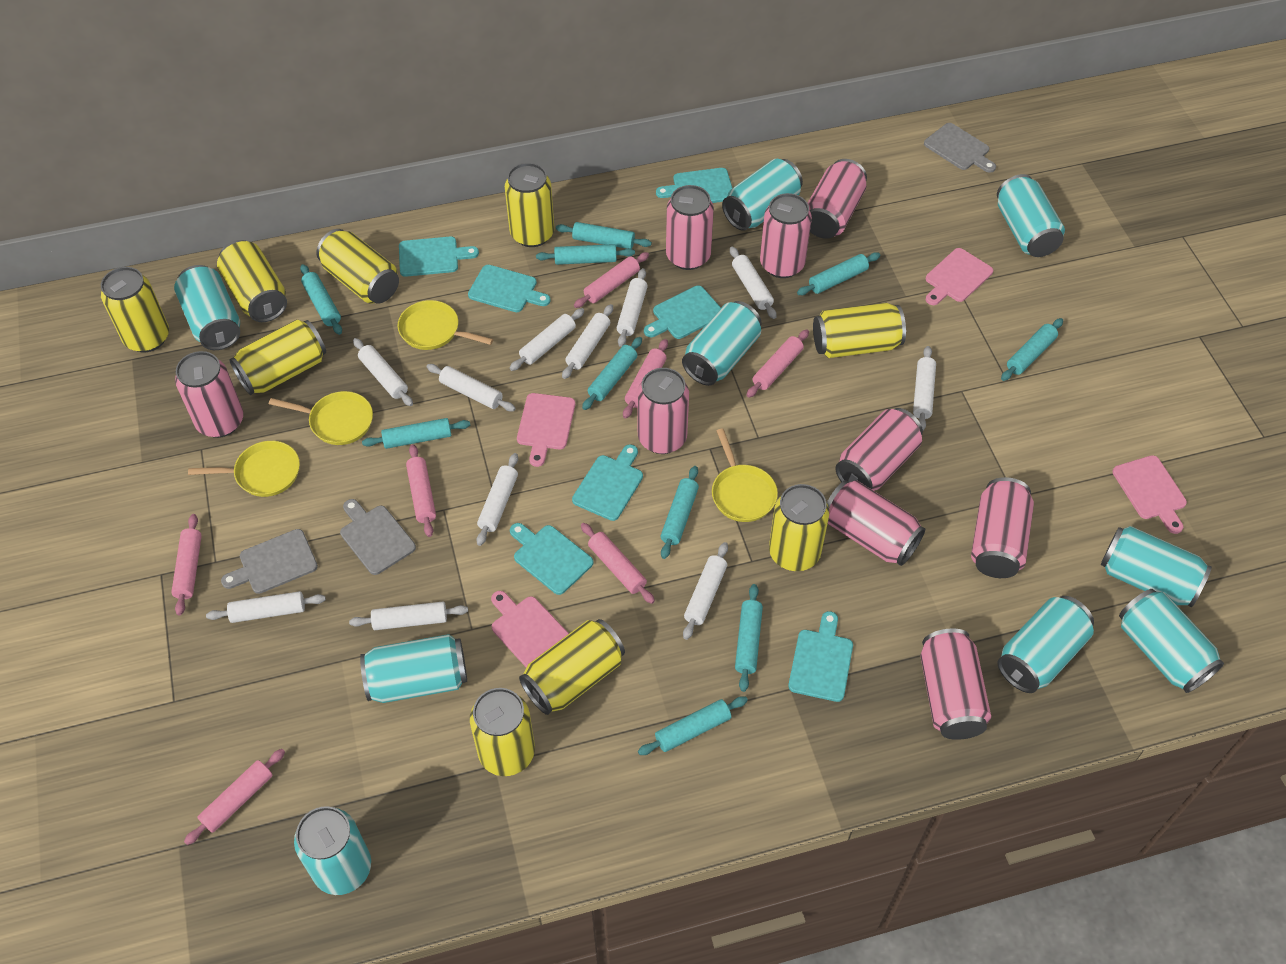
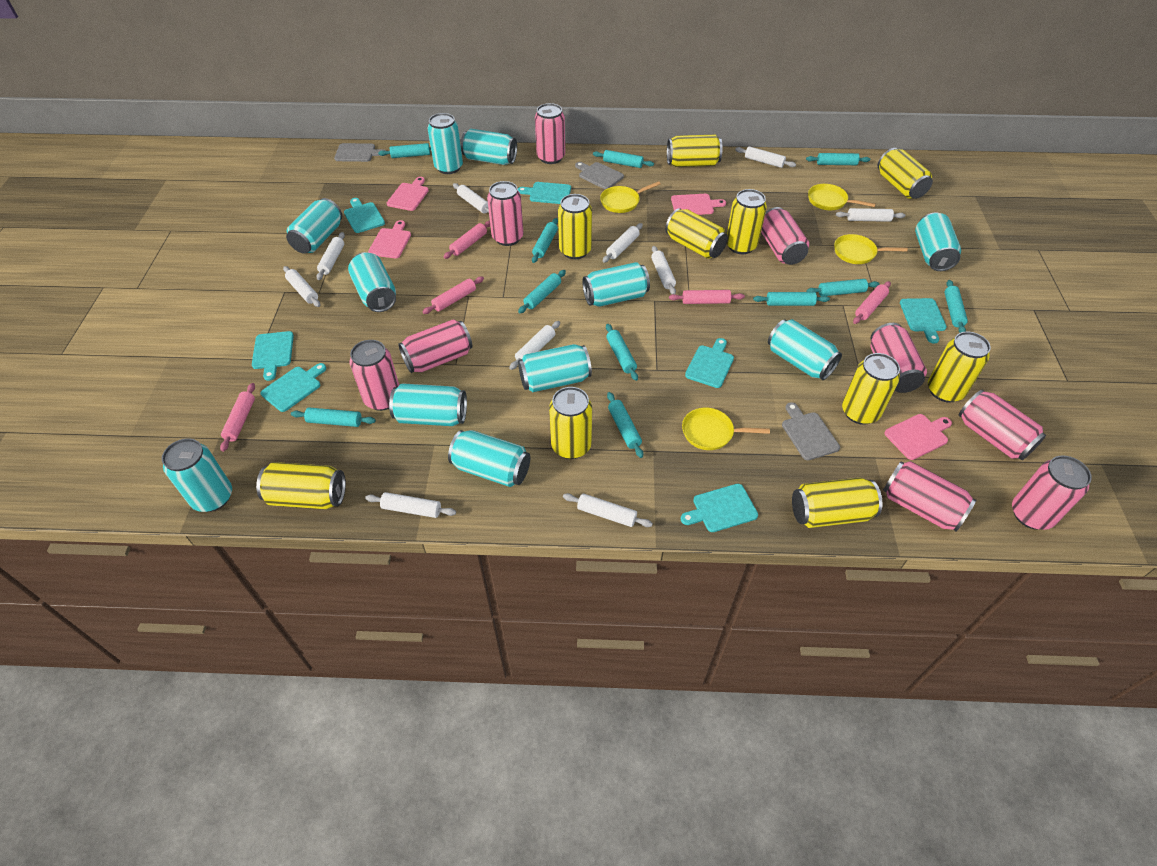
pink rolling pin: [171,514,202,616] [184,749,285,845] [406,444,436,537] [574,252,649,308] [581,523,655,604] [623,339,668,418] [746,329,809,398] = 7 -> [220,383,255,452] [423,276,484,314] [444,221,490,259] [669,290,745,304] [853,281,891,324] = 5
turquoise can: [174,265,240,350] [294,806,371,895] [360,634,467,703] [682,301,762,386] [722,159,803,231] [997,174,1065,257] [998,596,1094,693] [1101,526,1212,607] [1119,589,1224,693] = 9 -> [162,438,232,512] [286,198,342,254] [348,252,396,312] [389,383,467,426] [428,113,463,174] [448,430,530,487] [461,129,517,165] [518,344,592,392] [582,262,650,307] [768,319,842,380] [915,212,961,271] = 11
turquoise rolling pin: [300,264,342,335] [362,418,470,449] [536,244,635,265] [556,222,652,249] [582,337,642,410] [638,696,748,755] [661,466,699,559] [735,584,763,692] [797,252,880,295] [1001,318,1063,381] = 10 -> [291,407,376,427] [378,143,431,158] [518,270,566,313] [532,218,558,263] [593,150,654,168] [606,324,638,381] [607,392,643,458] [753,292,830,306] [806,153,870,165] [807,279,879,296] [944,280,968,333] = 11
white rolling pin: [206,591,326,623] [349,602,468,630] [353,338,413,406] [427,364,516,411] [477,453,518,546] [510,308,584,371] [562,304,613,379] [617,268,648,347] [683,542,728,640] [730,247,776,319] [913,346,936,430] = 11 -> [283,266,320,307] [316,232,345,280] [365,492,456,518] [453,183,489,214] [509,321,560,370] [563,493,653,527] [603,223,643,263] [651,246,676,294] [735,146,796,168] [836,208,905,222] = 10
yellow can: [101,267,169,353] [217,240,287,322] [229,319,326,395] [316,229,399,303] [470,688,535,776] [505,163,554,247] [519,619,625,715] [769,484,829,571] [813,303,906,358] = 9 -> [256,462,346,509] [549,387,592,459] [558,194,592,259] [665,208,728,259] [667,135,722,167] [727,189,767,254] [792,478,882,528] [842,353,900,425] [878,148,933,199] [928,332,991,403] = 10

